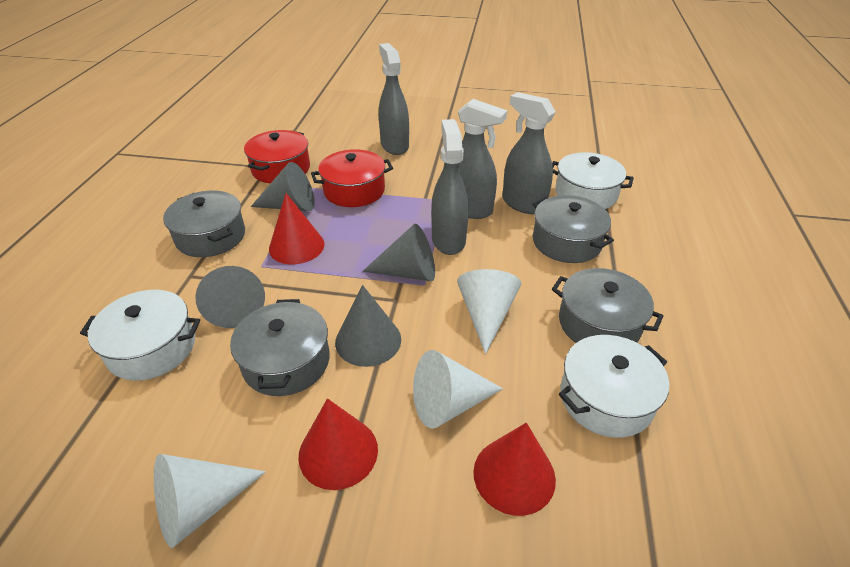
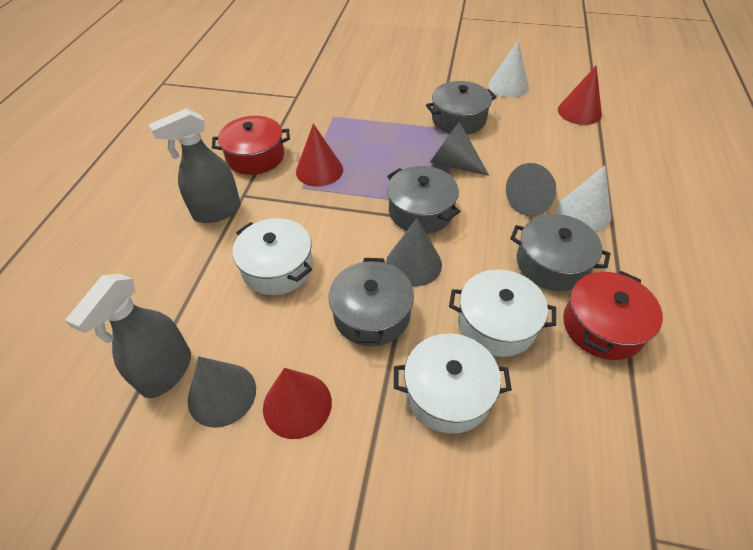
grey spray bottle: [379,43,409,155] [431,119,469,255] [458,99,507,219] [502,92,556,214] = 4 -> [65,274,191,398] [149,108,241,223] = 2
white cone: [154,454,266,548] [413,350,503,429] [457,269,521,354] = 3 -> [488,40,529,97] [557,165,611,231] = 2

